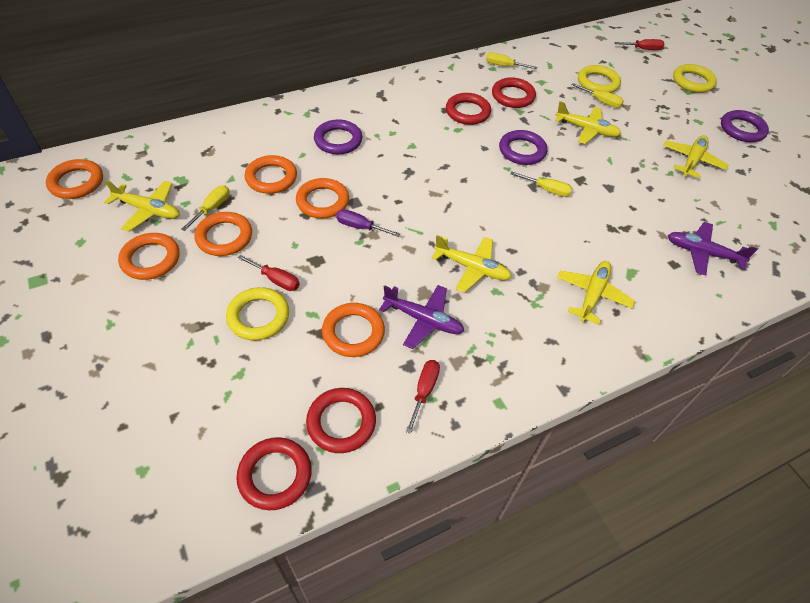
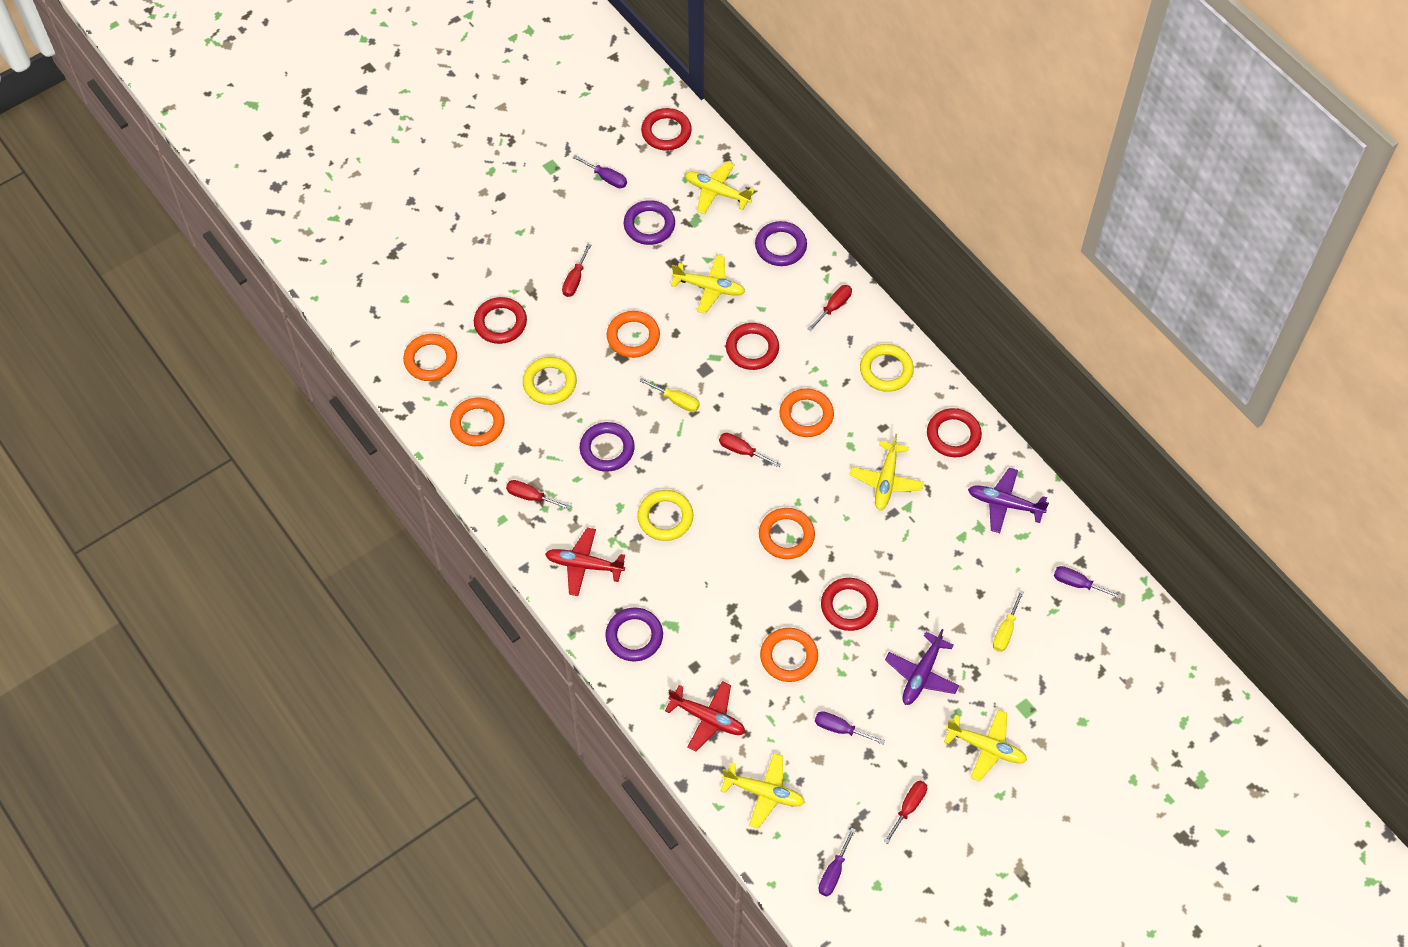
purple ring: [314,119,362,154] [499,130,547,165] [721,110,769,142] = 3 -> [579,422,635,472] [605,608,663,661] [624,200,675,245] [755,221,807,266] = 4
purple screwdriver: [336,209,400,237] = 1 -> [573,155,627,188] [815,711,885,744] [819,828,856,896] [1054,566,1122,599] = 4
red plane: none = 0 -> [545,528,625,596] [665,681,745,751] = 2
red ring: [236,437,312,510] [306,388,376,453] [446,93,491,125] [492,77,536,108] = 4 -> [474,297,527,344] [641,108,692,150] [726,323,779,370] [821,578,878,631] [927,408,982,457] = 5
red screwdriver: [237,255,300,291] [406,360,440,434] [614,39,664,50] = 3 -> [506,480,571,510] [562,244,591,297] [719,433,781,467] [808,285,852,331] [884,781,927,844] = 5
yellow screwdriver: [181,185,230,231] [486,52,537,69] [511,172,572,197] [572,83,623,108] = 4 -> [639,378,700,412] [993,590,1024,652] = 2

